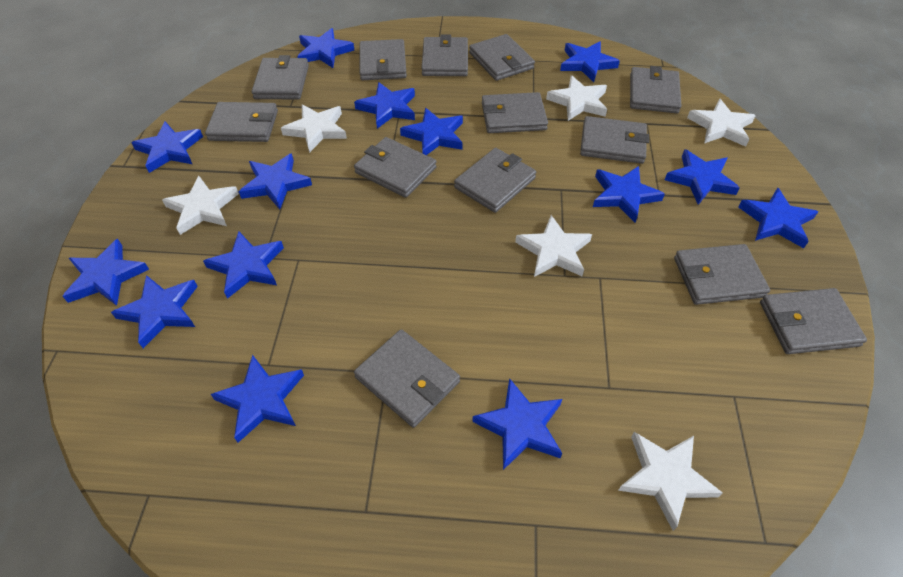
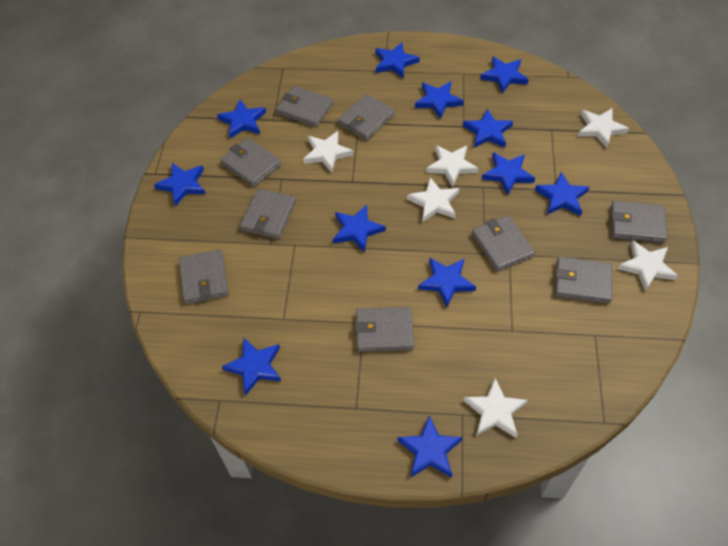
blue star: [63,239,149,306] [111,275,198,348] [131,121,203,173] [203,231,284,299] [211,355,304,443] [238,153,312,209] [297,28,354,68] [354,82,415,129] [400,108,463,155] [472,378,562,470] [560,41,620,82] [593,166,665,223] [665,149,740,205] [738,187,818,248] = 14 -> [154,163,205,206] [217,99,266,138] [222,338,281,395] [333,205,386,252] [375,42,420,78] [397,416,463,478] [415,81,464,119] [418,258,476,307] [463,109,513,148] [480,56,529,94] [482,152,535,195] [535,172,589,216] = 12
grey wallet: [205,102,278,142] [251,55,309,100] [354,137,437,198] [354,329,460,428] [360,39,407,80] [421,34,468,76] [454,148,536,213] [469,34,535,81] [482,92,548,133] [580,116,649,164] [630,66,681,113] [674,244,770,305] [760,288,867,354] = 13 -> [179,249,229,304] [220,138,281,187] [240,189,296,239] [276,86,333,127] [338,94,395,140] [355,307,414,352] [472,215,535,271] [555,257,612,304] [611,201,667,243] = 9

